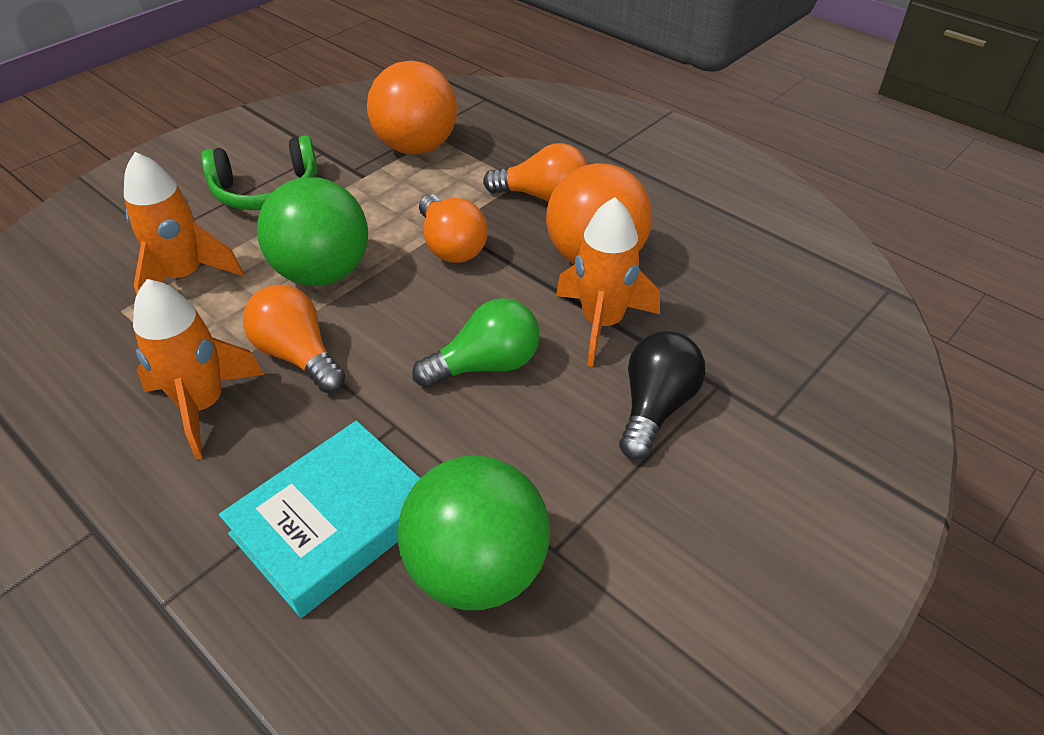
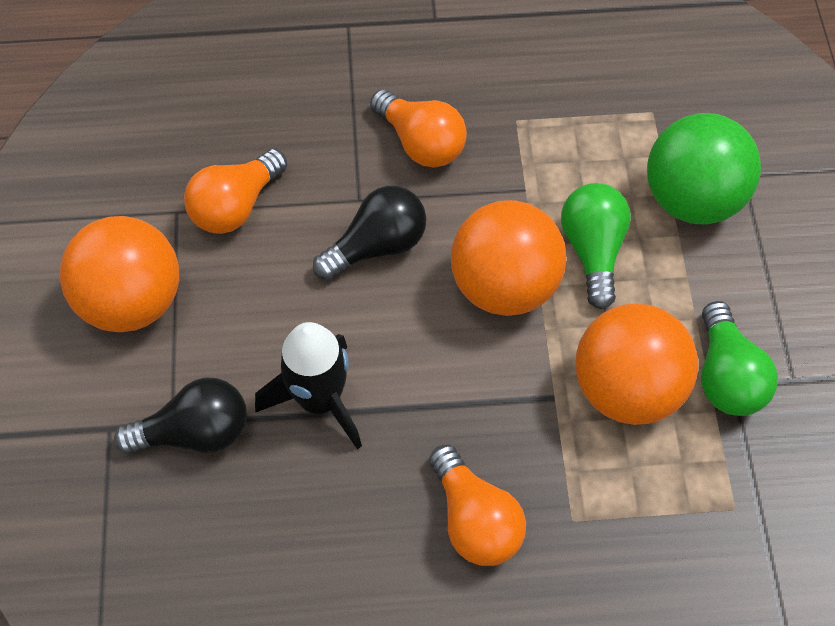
black light bulb: [619,331,705,460] = 1 -> [114,377,247,454] [313,186,426,280] = 2
black rocket: none = 0 -> [255,322,362,449] = 1
green ball: [257,177,368,286] [398,455,550,610] = 2 -> [647,113,761,225] = 1
green headphones: [201,135,318,210] = 1 -> none = 0
green light bulb: [412,298,540,388] = 1 -> [561,183,631,309] [701,301,778,416] = 2
orange ball: [367,61,457,154] [546,163,652,265] = 2 -> [60,216,179,332] [451,200,567,316] [576,304,698,425] = 3
orange rocket: [124,152,244,295] [133,279,264,459] [556,197,660,367] = 3 -> none = 0
turquoise book: [219,421,421,618] = 1 -> none = 0

